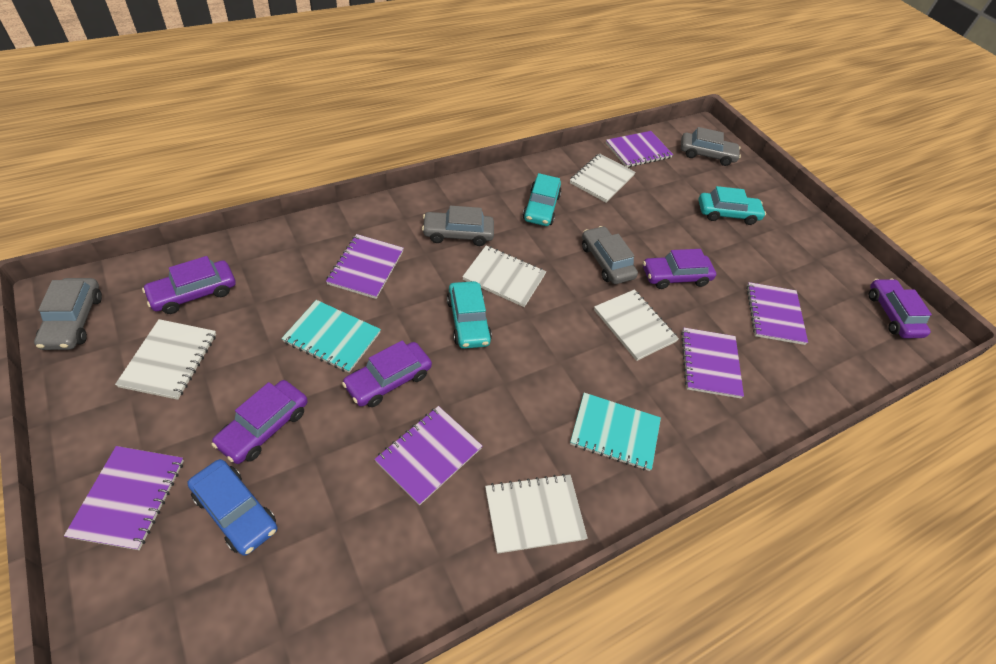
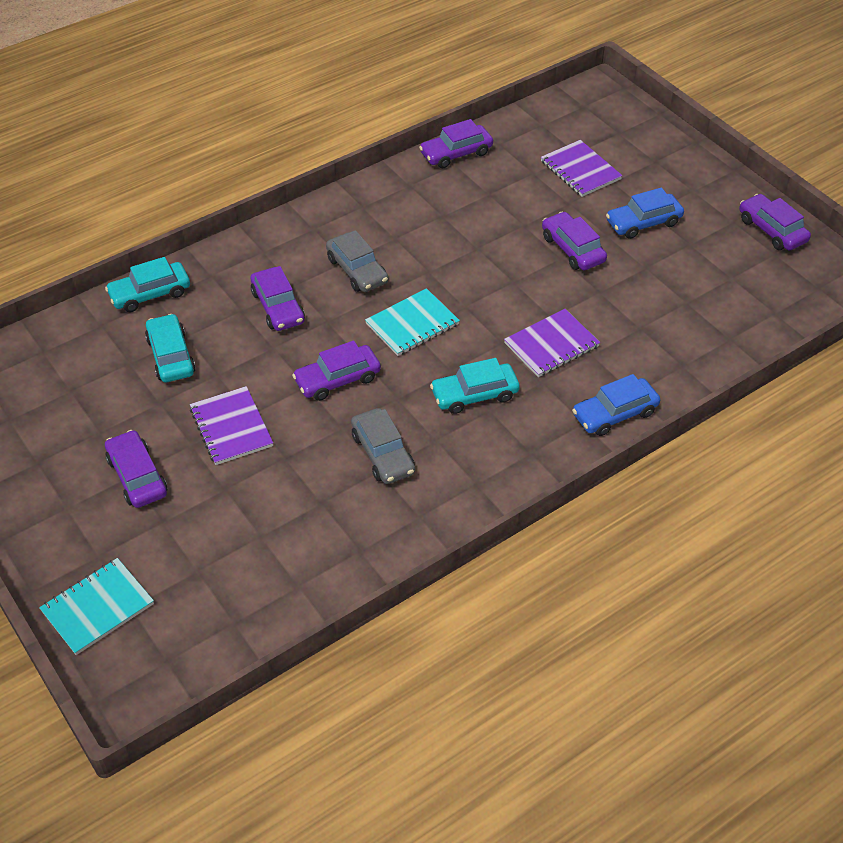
blue car: [188,459,277,556] = 1 -> [572,374,660,436] [606,188,684,239] = 2
grey car: [34,278,102,350] [422,206,494,246] [582,226,638,284] [681,127,741,166] = 4 -> [326,230,388,292] [351,408,415,484] = 2
purple car: [142,256,236,314] [211,380,308,464] [342,340,432,407] [643,249,716,289] [869,279,932,339] = 5 -> [105,430,167,508] [250,266,305,331] [292,340,381,401] [419,119,493,168] [542,212,607,270] [739,194,811,251] = 6
purple notebook: [64,446,184,550] [326,234,404,299] [374,406,482,506] [606,131,673,167] [681,328,744,398] [746,282,808,345] = 6 -> [190,386,273,465] [504,309,600,377] [541,140,623,197] = 3
white notebook: [115,319,216,400] [462,246,546,307] [485,474,587,554] [570,153,636,203] [594,289,679,361] = 5 -> none = 0

